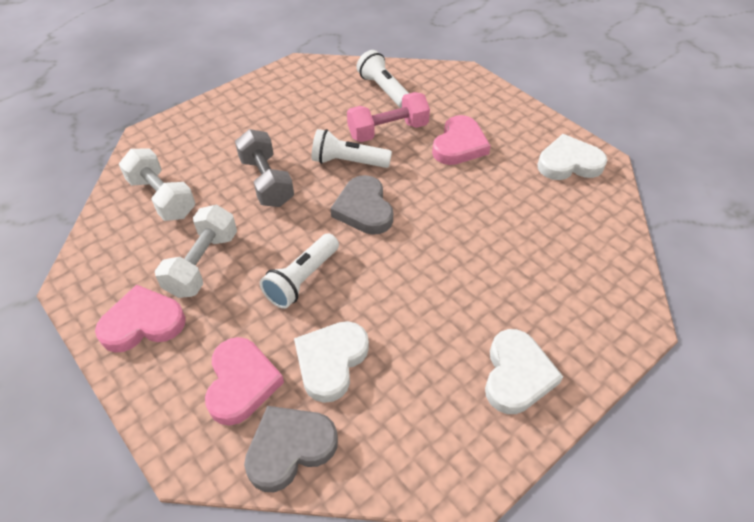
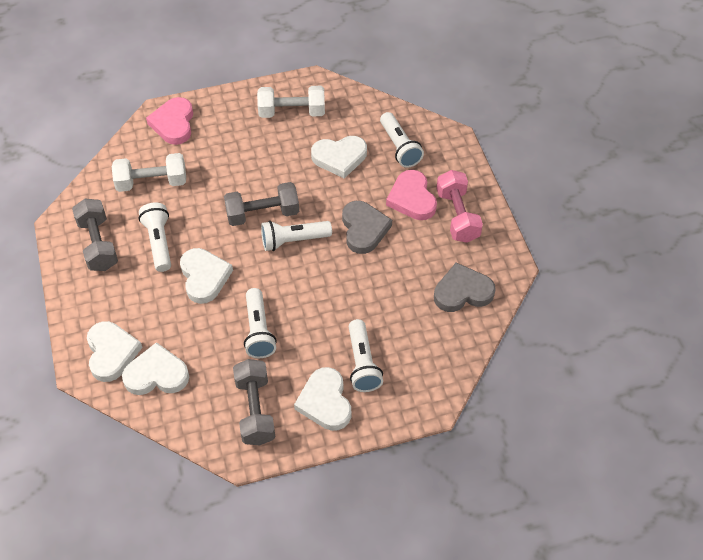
grey dumbbell: [235,129,294,207] = 1 -> [72,199,118,271] [224,182,299,226] [233,359,275,445] = 3
pink heart: [95,284,186,353] [205,337,284,426] [432,115,491,165] = 3 -> [146,97,193,145] [386,170,437,220] = 2
white flashlight: [260,233,339,309] [312,129,392,168] [356,50,409,108] = 3 -> [139,203,171,272] [244,288,277,358] [261,221,332,251] [349,319,383,392] [380,112,424,168] = 5
white heart: [294,321,369,403] [485,329,563,414] [537,134,608,180] = 3 -> [87,321,143,382] [122,342,189,395] [180,248,233,304] [294,367,351,431] [311,136,367,178] = 5

